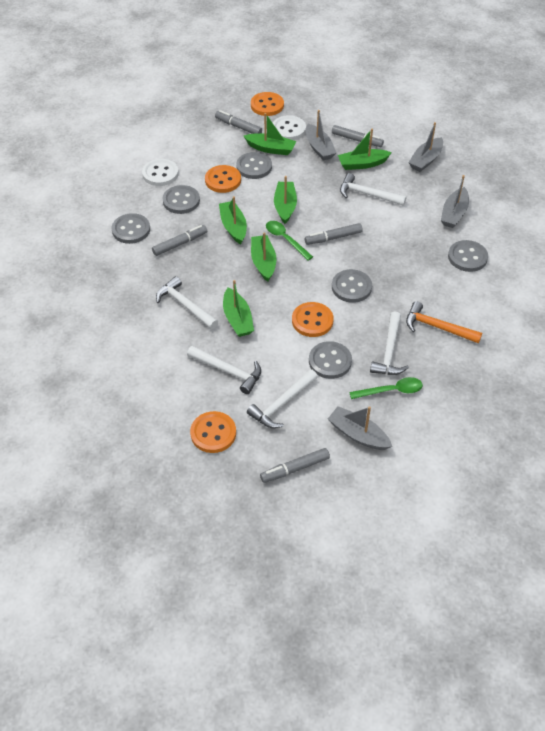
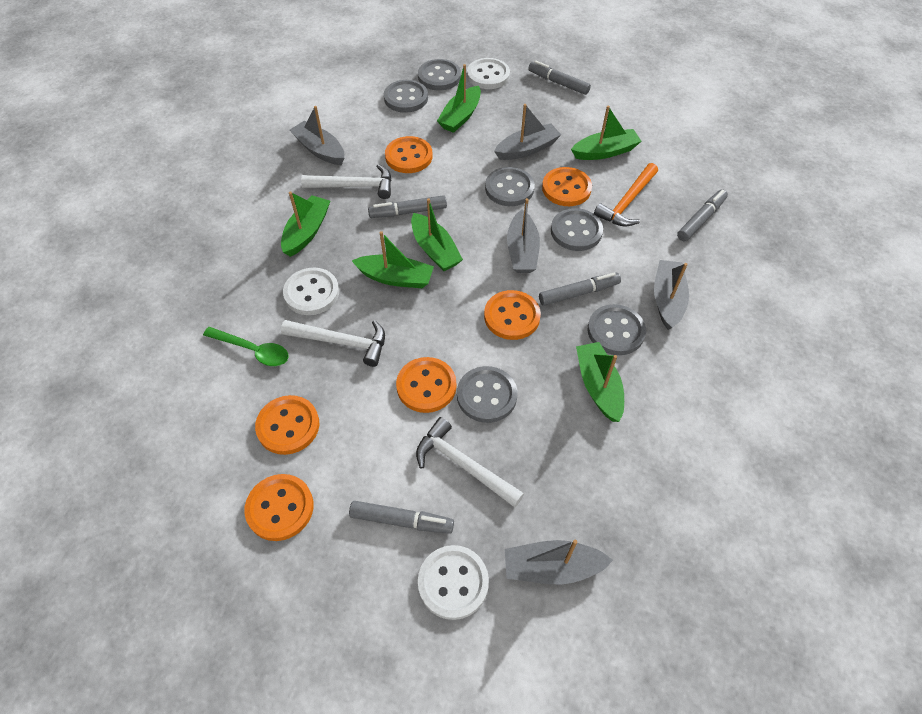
green spoon: [266,221,313,260] [349,377,423,399] = 2 -> [203,327,289,366] = 1
grey boat: [306,110,336,161] [328,406,392,450] [408,122,443,172] [441,175,469,228] = 4 -> [290,106,344,165] [494,104,561,160] [505,540,613,584] [507,198,540,273] [654,260,689,330] = 5
orange button: [190,411,236,453] [205,165,241,193] [251,92,284,116] [292,302,333,337] = 4 -> [244,474,314,541] [255,395,319,455] [385,136,433,173] [396,357,456,413] [484,290,541,340] [542,167,592,206] = 6
white button: [142,159,179,186] [273,115,306,140] = 2 -> [283,268,339,315] [418,545,489,620] [467,58,510,89] = 3
white hammer: [156,276,218,329] [187,346,261,394] [247,369,318,428] [340,173,407,206] [370,311,409,375] = 5 -> [281,320,385,367] [301,164,391,199] [416,417,524,507] = 3

